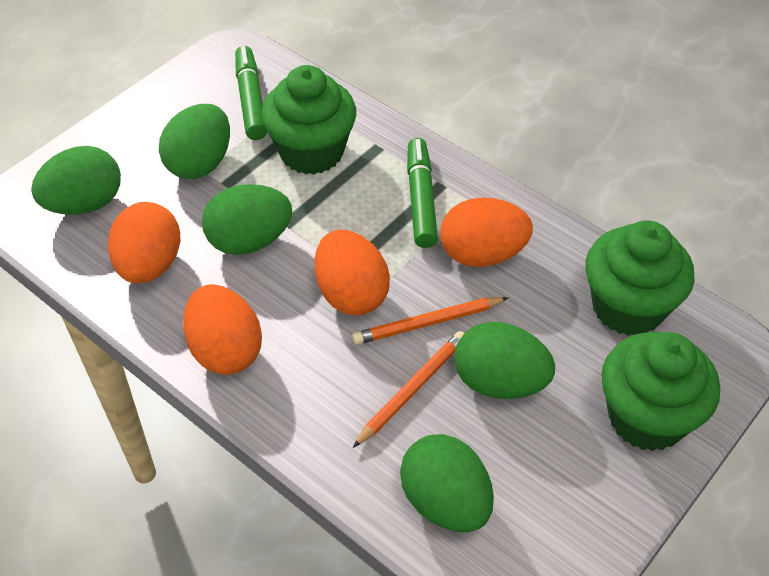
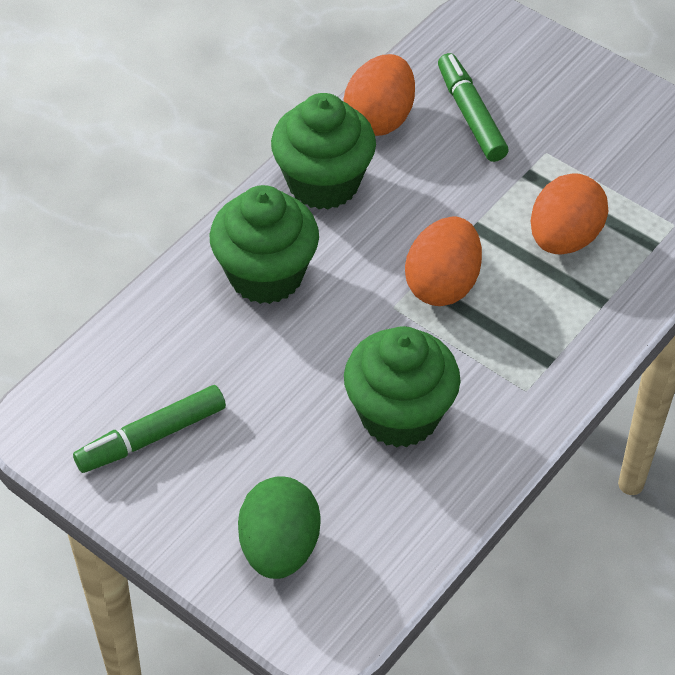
green egg: [31,146,121,215] [159,104,230,179] [202,184,292,255] [400,434,494,532] [454,322,555,399] = 5 -> [238,476,320,579] = 1
orange egg: [108,202,180,284] [183,284,262,375] [315,230,390,316] [440,197,533,267] = 4 -> [344,54,415,136] [405,216,482,306] [531,173,609,255] = 3
orange pencil: [352,297,508,345] [353,331,464,448] = 2 -> none = 0

